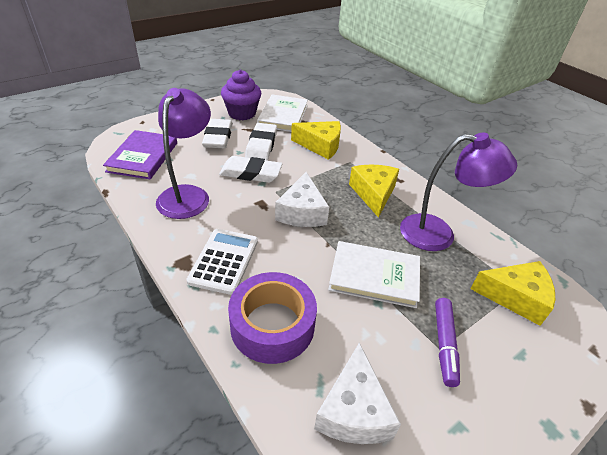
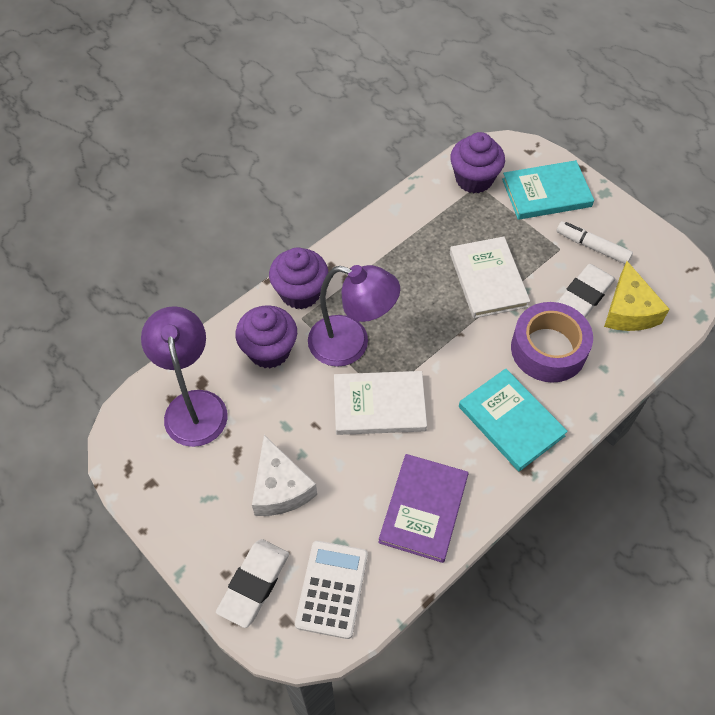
purple cupcake: [221,70,261,120] = 1 -> [235,305,297,368] [269,247,328,309] [450,132,505,193] = 3
purple marker: [435,298,460,387] = 1 -> none = 0
turquoise book: none = 0 -> [459,369,568,472] [502,160,594,220] = 2
white cheese: [275,172,329,227] [314,342,401,444] = 2 -> [252,435,317,516] = 1
white eraser: [202,119,233,148] [219,156,282,183] [245,123,277,161] = 3 -> [216,539,289,628] [557,264,615,318] = 2
white marker: none = 0 -> [557,221,633,264] = 1
yellow cheese: [291,121,341,160] [349,164,399,218] [471,261,555,326] = 3 -> [604,261,669,331] = 1

